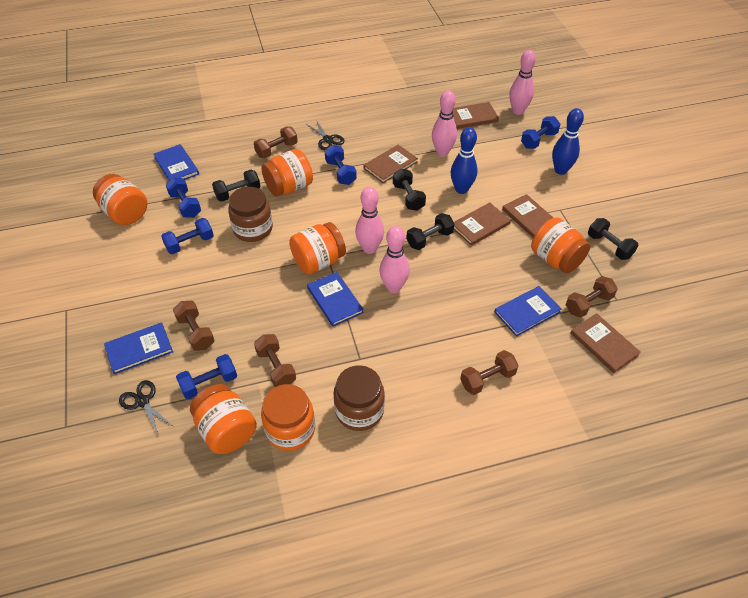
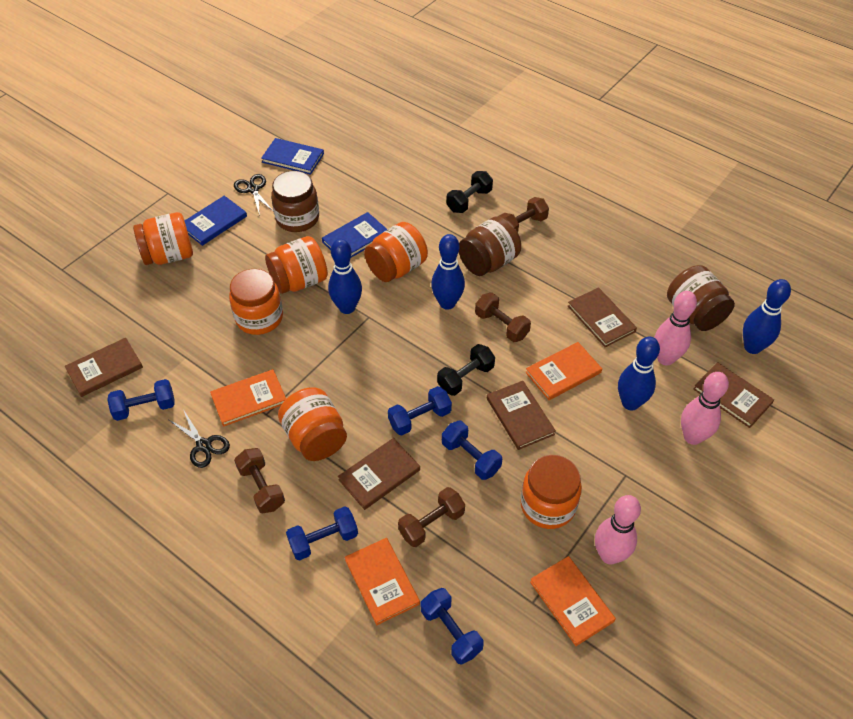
black dumbbell: [212,170,261,202] [393,169,426,211] [406,213,454,250] [588,218,638,260] = 4 -> [437,344,495,396] [446,171,493,213] = 2
blue book: [104,322,173,374] [153,144,199,181] [307,272,364,326] [494,286,562,337] = 4 -> [185,196,247,246] [261,138,324,175] [322,212,388,258] = 3
blue bowling pin: [450,127,478,194] [552,108,584,175] = 2 -> [328,239,362,314] [431,234,465,310] [618,336,660,410] [743,279,791,354] = 4
brown dumbbell: [173,301,215,351] [254,126,298,158] [254,334,296,387] [460,350,519,395] [566,276,618,318] = 5 -> [234,448,285,514] [398,487,465,547] [475,293,531,342] [499,197,549,232] = 4
brown jar: [228,187,273,242] [333,365,385,431] = 2 -> [271,171,319,232] [459,216,521,276] [667,265,735,331] = 3
orange book: none = 0 -> [210,369,286,427] [345,538,420,625] [525,342,602,400] [530,556,616,646] = 4
pink bowling pin: [355,187,384,254] [379,226,410,293] [432,90,457,156] [510,50,536,115] = 4 -> [595,495,641,565] [654,291,697,365] [681,372,729,445] = 3

